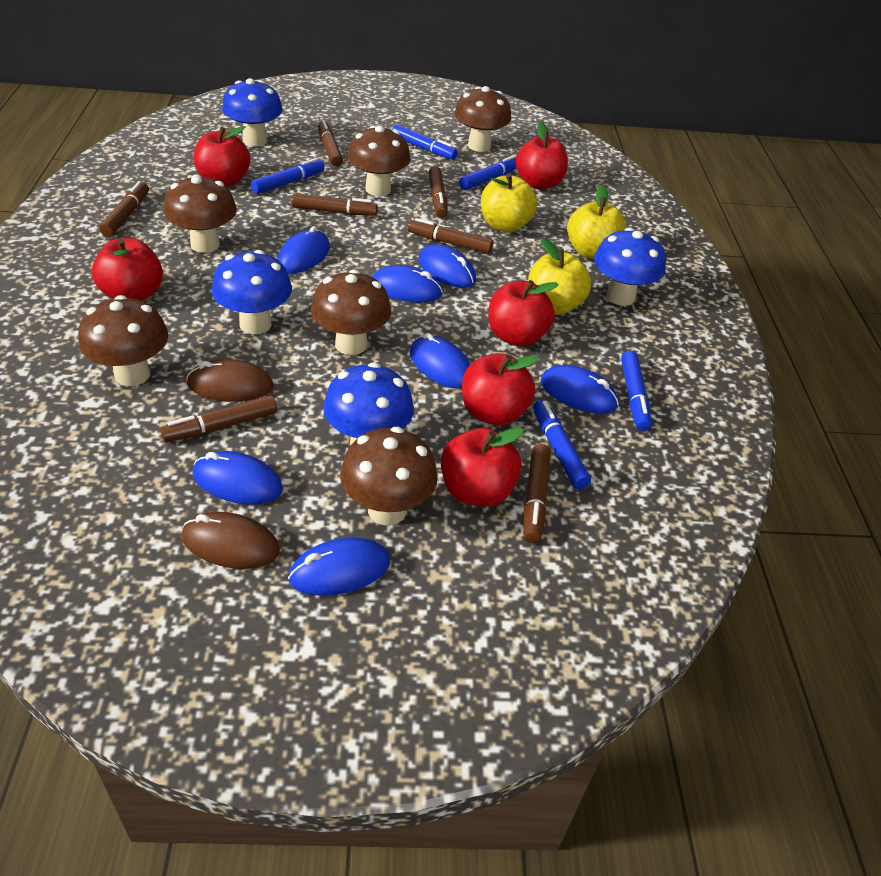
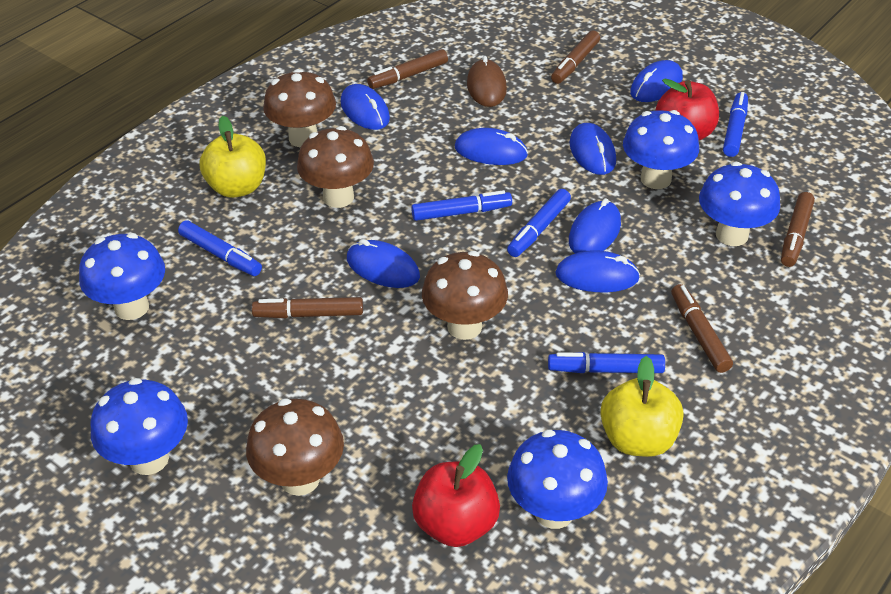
blue mushroom: [212,250,292,334] [222,78,283,147] [323,362,414,445] [594,228,666,306] = 4 -> [79,233,165,320] [91,378,188,475] [507,429,608,529] [623,110,699,189] [699,162,780,246] = 5
brown marker: [99,181,149,237] [160,395,277,442] [292,193,378,216] [318,120,343,167] [408,218,493,254] [428,166,448,218] [524,444,551,543] = 7 -> [252,297,363,318] [367,49,448,89] [551,30,600,84] [671,284,733,373] [781,192,815,267] = 5
brown mouse: [182,512,280,569] [187,359,274,402] = 2 -> [467,56,507,107] = 1
brown mushroom: [79,295,168,386] [164,174,237,253] [311,269,391,355] [340,427,438,526] [347,125,410,196] [454,86,511,152] = 6 -> [246,398,344,496] [263,69,336,147] [297,126,374,208] [422,251,508,340] = 4
red apple: [92,238,163,301] [194,126,251,187] [441,427,524,506] [462,354,539,425] [488,280,559,346] [515,121,568,189] = 6 -> [412,444,500,547] [655,79,719,140] = 2
yellow apple: [481,173,537,232] [528,237,591,315] [567,185,626,259] = 3 -> [200,116,266,198] [600,356,684,457] = 2

